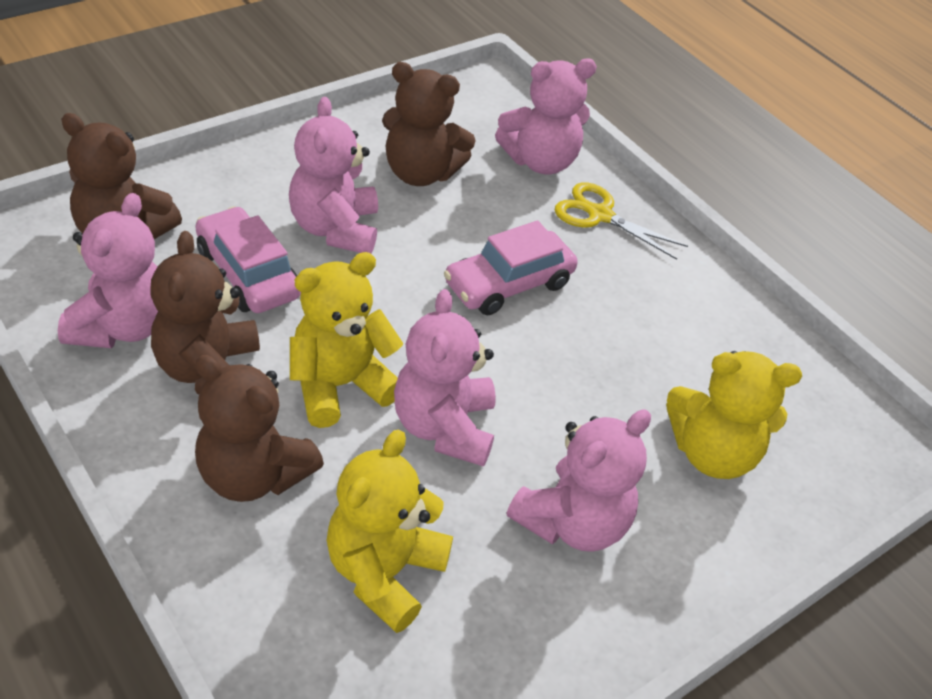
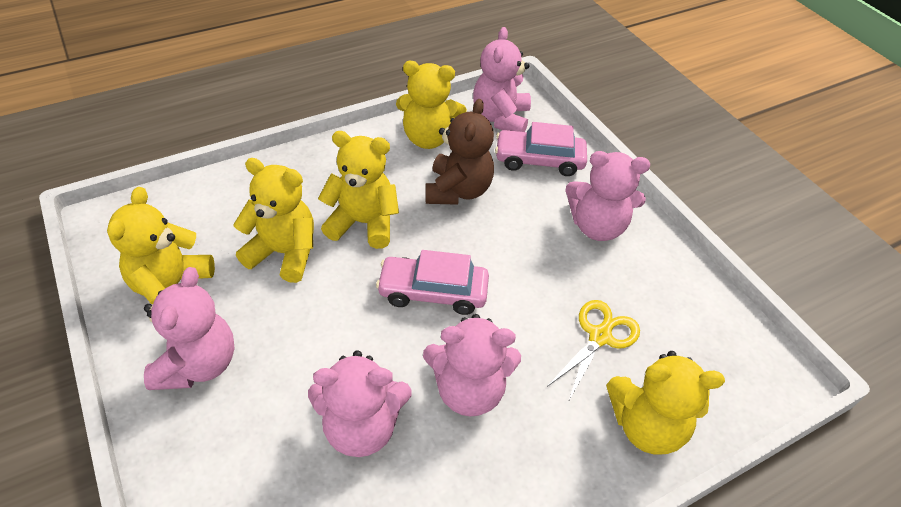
brown teddy bear: [61,113,182,239] [151,231,260,394] [195,355,324,502] [382,62,476,186] = 4 -> [425,99,494,205] = 1
yellow teddy bear: [290,252,404,428] [326,430,453,633] [666,351,802,479] = 3 -> [107,187,215,304] [233,158,314,283] [318,131,399,249] [396,61,467,149] [606,351,725,454] = 5

